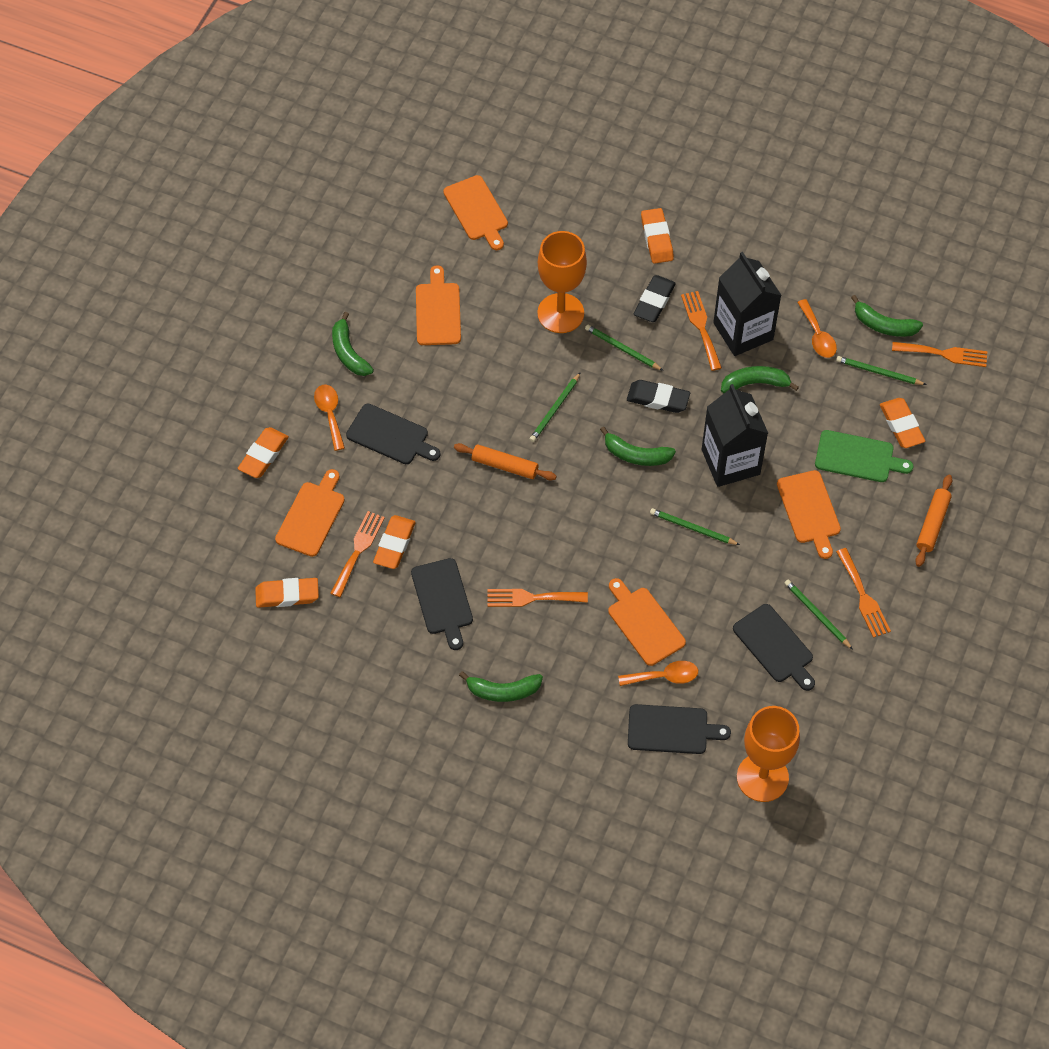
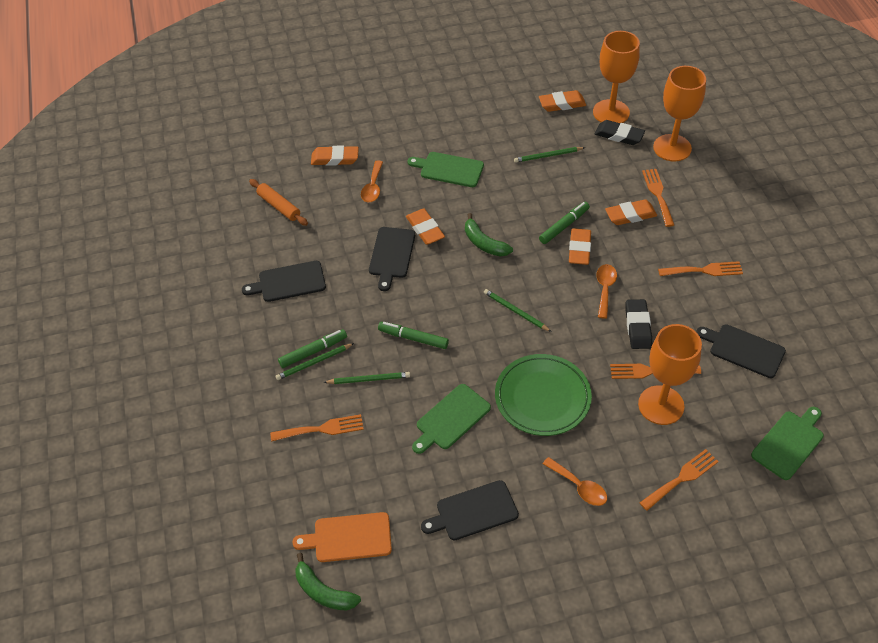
black carton: [702,384,768,487] [713,252,782,356] = 2 -> none = 0
green banana: [332,312,374,376] [459,671,543,702] [600,426,676,466] [721,366,799,393] [851,295,923,337] = 5 -> [295,553,361,611] [465,213,513,257] = 2
green cutting board: [815,430,913,482] = 1 -> [407,152,484,187] [412,384,491,454] [751,407,824,480] = 3
green marker: none = 0 -> [278,329,347,368] [378,322,449,349] [539,202,590,244] = 3
green pencil: [530,372,581,442] [585,325,664,371] [650,508,740,545] [785,580,853,650] [836,356,927,385] = 5 -> [276,343,354,380] [323,372,410,384] [484,289,552,332] [514,147,585,163] = 4
green plate: none = 0 -> [495,354,592,436] = 1
orange cutting board: [275,469,344,557] [416,265,461,345] [443,175,508,250] [608,578,686,666] [777,470,841,559] = 5 -> [292,512,392,562] = 1
orange goblet: [537,231,587,333] [737,706,800,802] = 2 -> [593,31,640,123] [638,324,702,425] [653,66,706,161] = 3
orange rolling pin: [454,443,557,481] [915,475,952,567] = 2 -> [249,179,308,226] = 1

